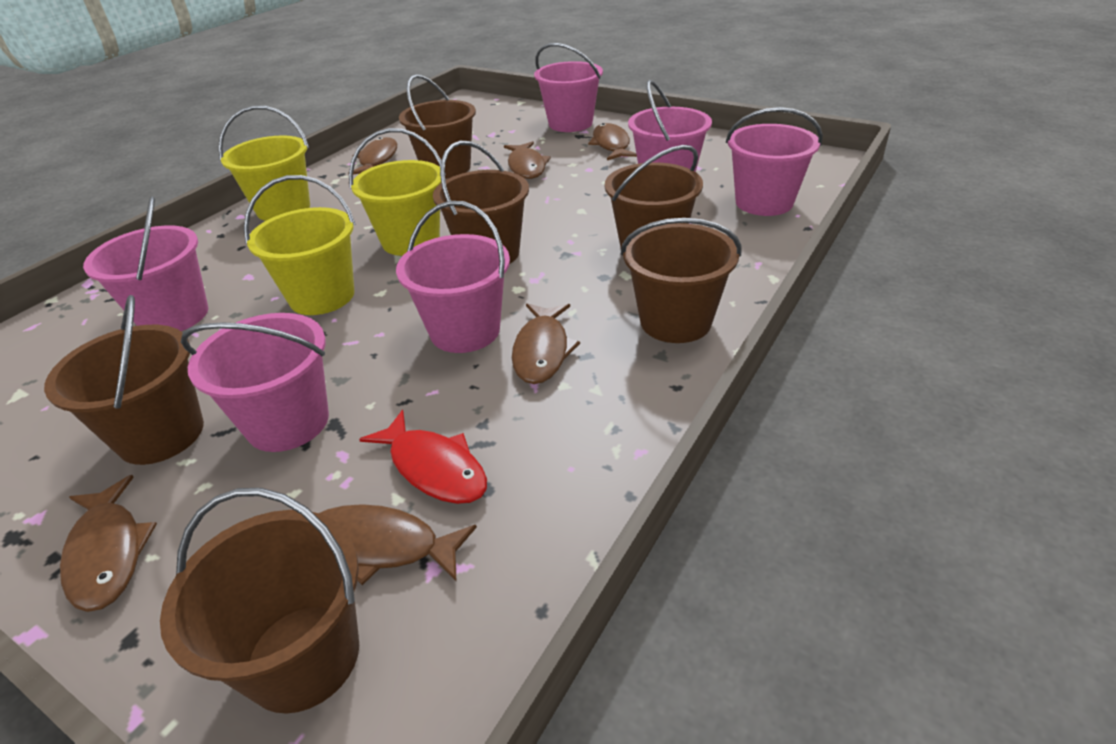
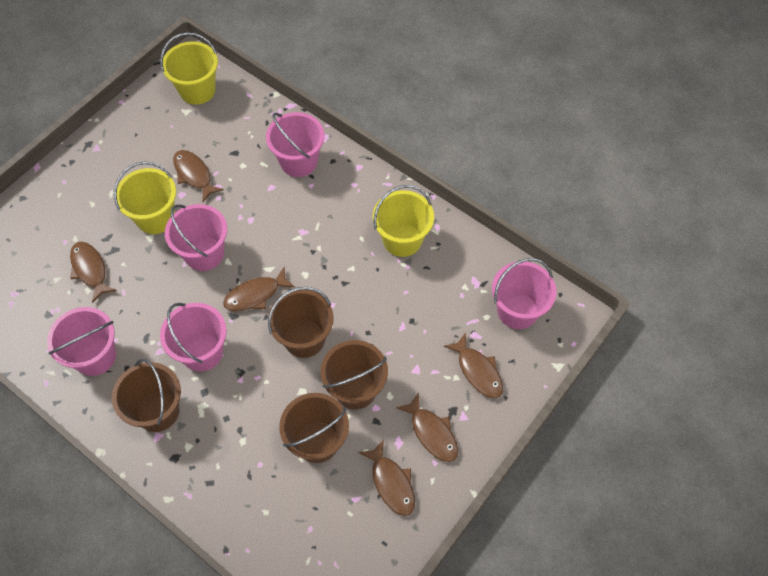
brown bucket: [44,295,204,465] [160,488,359,714] [399,74,476,179] [433,141,529,263] [605,145,703,248] [621,218,742,343] = 6 -> [112,359,181,432] [268,287,333,358] [279,393,349,463] [321,340,388,409] = 4
pink bucket: [83,196,208,331] [181,313,329,452] [396,201,510,353] [534,43,603,132] [628,80,712,172] [726,107,823,216] = 6 -> [47,307,116,376] [160,303,227,372] [165,204,227,271] [266,112,324,177] [492,258,557,329] = 5
red fish: [359,410,487,504] = 1 -> none = 0

